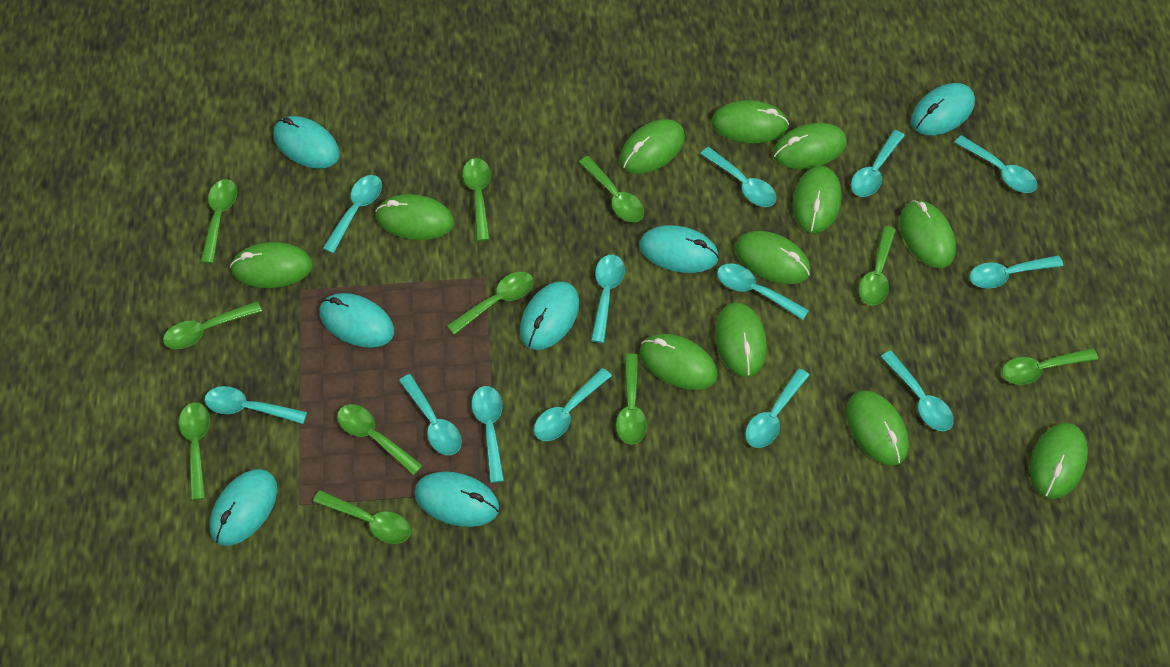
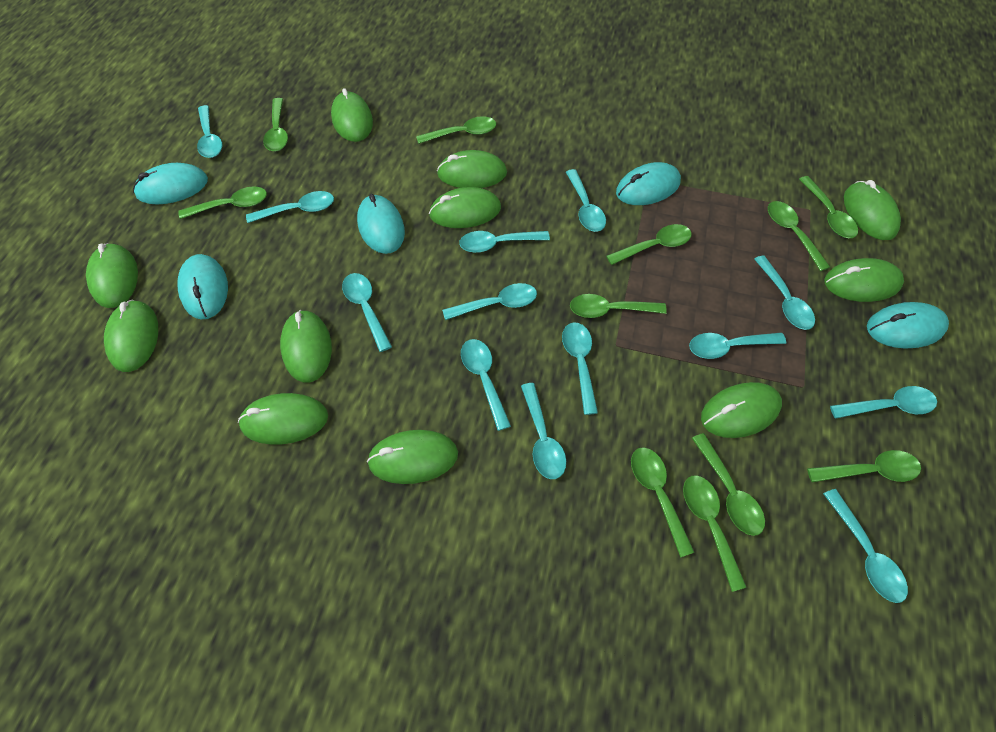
green mouse: [230,242,313,288] [375,194,454,240] [620,119,685,174] [639,334,718,390] [711,100,789,143] [715,302,767,377] [735,231,811,284] [773,123,847,169] [792,166,841,233] [846,390,909,466] [900,200,956,268] [1030,423,1088,499] = 12 -> [86,243,138,308] [104,300,158,372] [238,393,328,445] [280,310,332,383] [331,88,373,142] [367,430,458,484] [429,187,501,228] [437,150,507,188] [701,382,782,438] [824,258,904,302] [844,180,901,240] = 11
turquoise mouse: [210,469,277,546] [273,116,340,169] [320,293,394,348] [414,472,499,527] [520,282,579,350] [639,225,719,273] [911,83,975,135] = 7 -> [133,163,208,205] [178,254,228,319] [357,194,405,254] [616,162,681,205] [867,302,949,349] = 5

